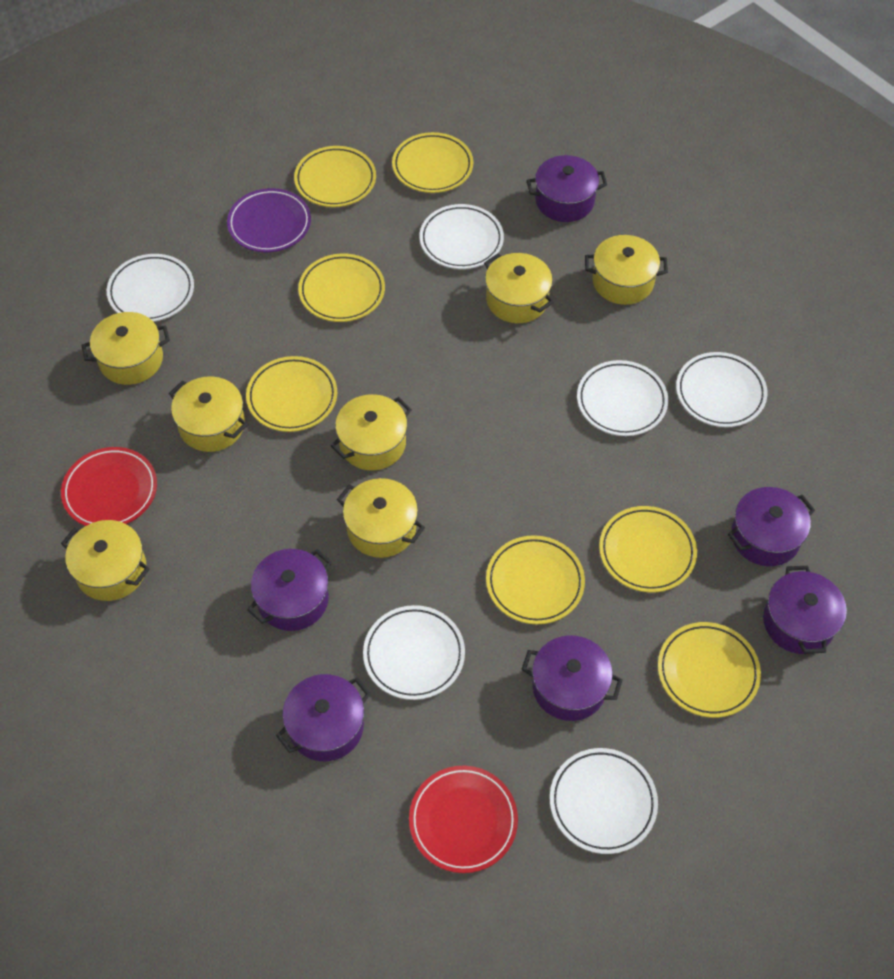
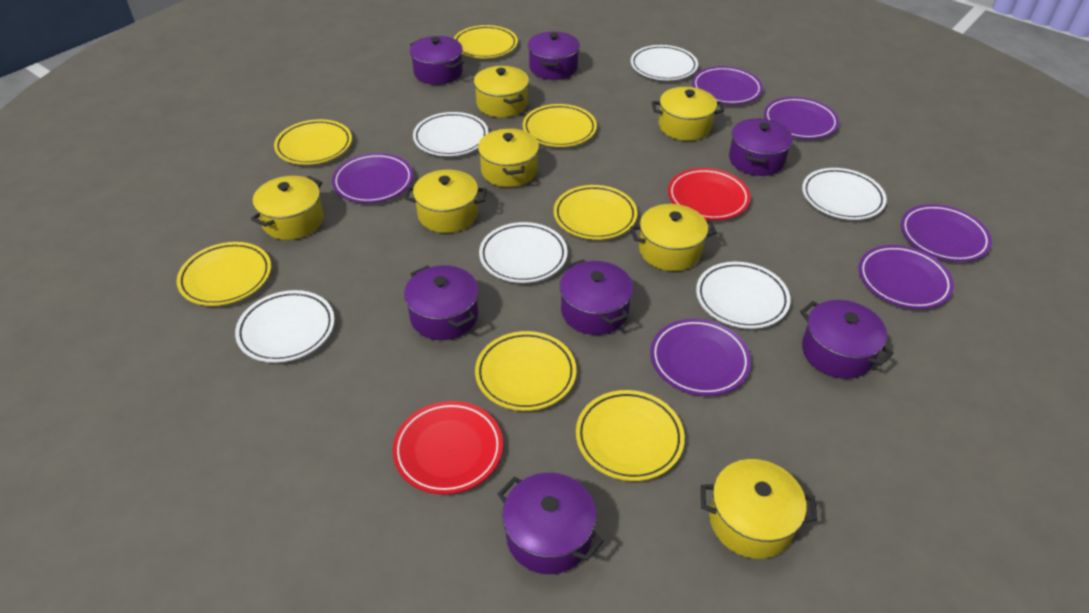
purple plate: [227,188,311,252] = 1 -> [332,153,413,203] [650,319,751,396] [692,66,763,105] [764,97,839,139] [859,245,954,309] [901,204,992,262] = 6
purple pot: [247,549,332,631] [276,674,371,761] [521,635,623,721] [526,155,607,222] [728,487,815,566] [763,566,847,654] = 6 -> [404,265,479,340] [410,36,464,85] [498,473,604,574] [528,32,580,80] [560,259,633,335] [729,118,793,176] [800,300,894,379] = 7

